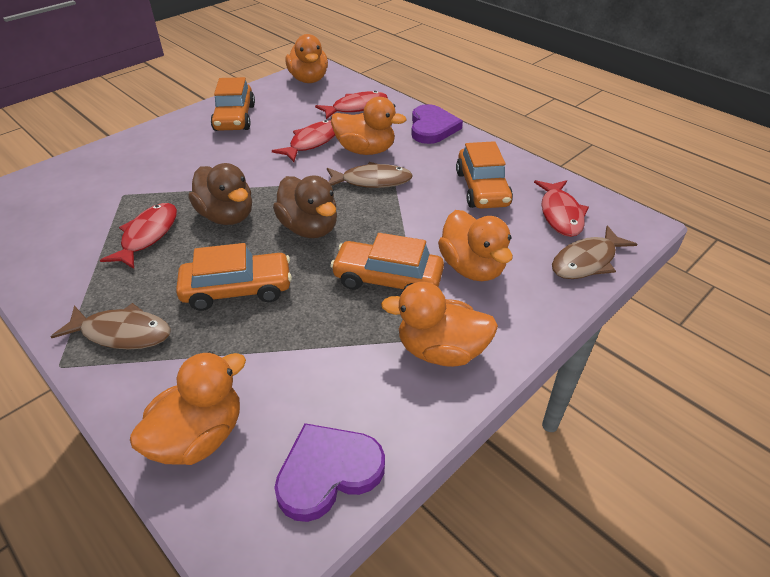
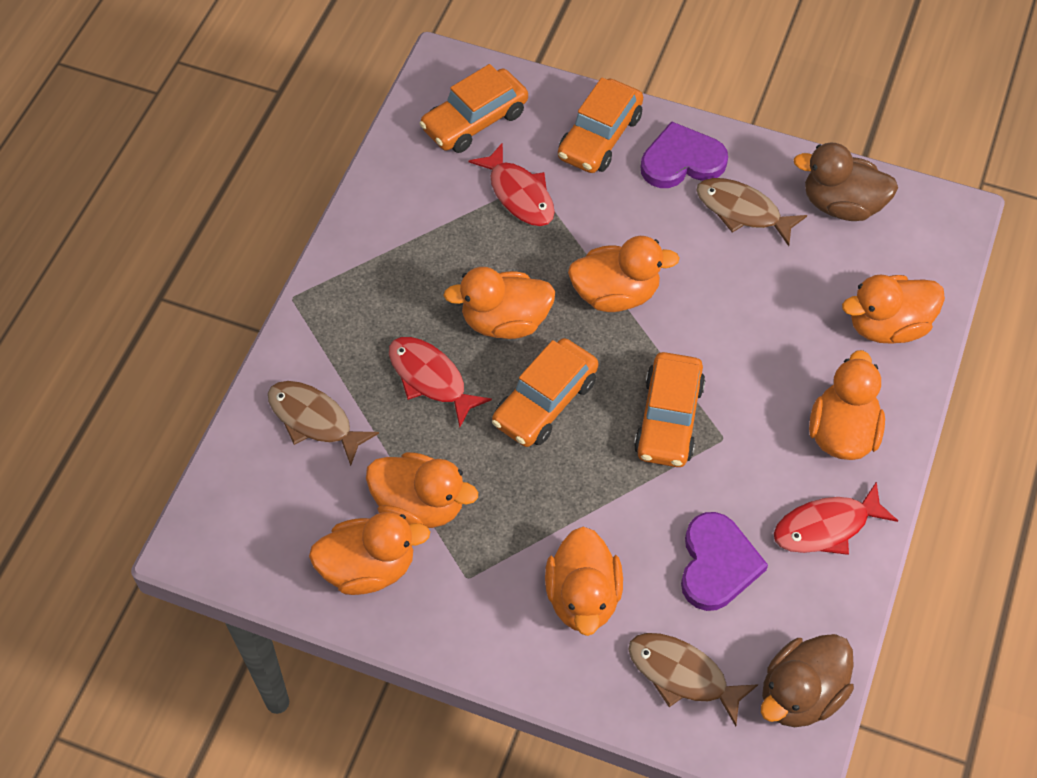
orange duck: [130,351,246,465] [285,34,328,83] [331,97,406,155] [381,282,498,367] [438,210,513,281] = 5 -> [309,512,430,595] [366,452,478,528] [443,267,556,339] [545,527,623,636] [568,236,680,312] [809,350,885,460] [842,274,945,344] = 7
red fish: [100,203,177,269] [272,120,335,162] [315,91,388,119] [534,180,589,237] = 4 -> [389,337,492,427] [469,142,555,226] [774,481,898,555] = 3

